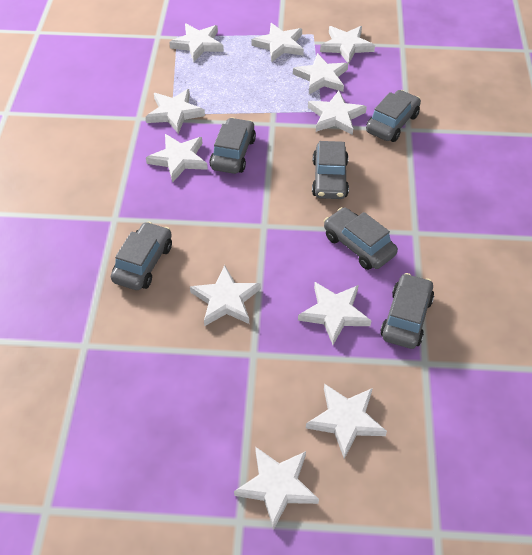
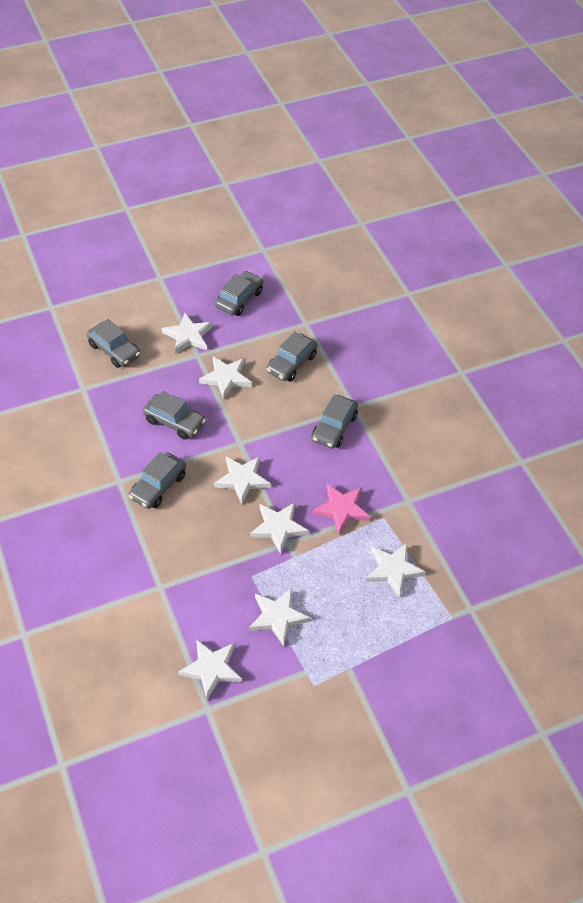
pink star: none = 0 -> [312,484,371,535] = 1
white star: [146,89,205,134] [146,134,208,183] [169,23,224,62] [190,265,261,326] [234,447,319,530] [251,23,304,62] [293,53,348,94] [298,282,371,345] [306,384,387,459] [308,91,367,135] [320,26,375,64] = 11 -> [162,313,213,354] [178,639,242,700] [199,356,252,400] [214,456,271,504] [249,588,311,646] [250,502,309,554] [366,543,426,597] = 7

